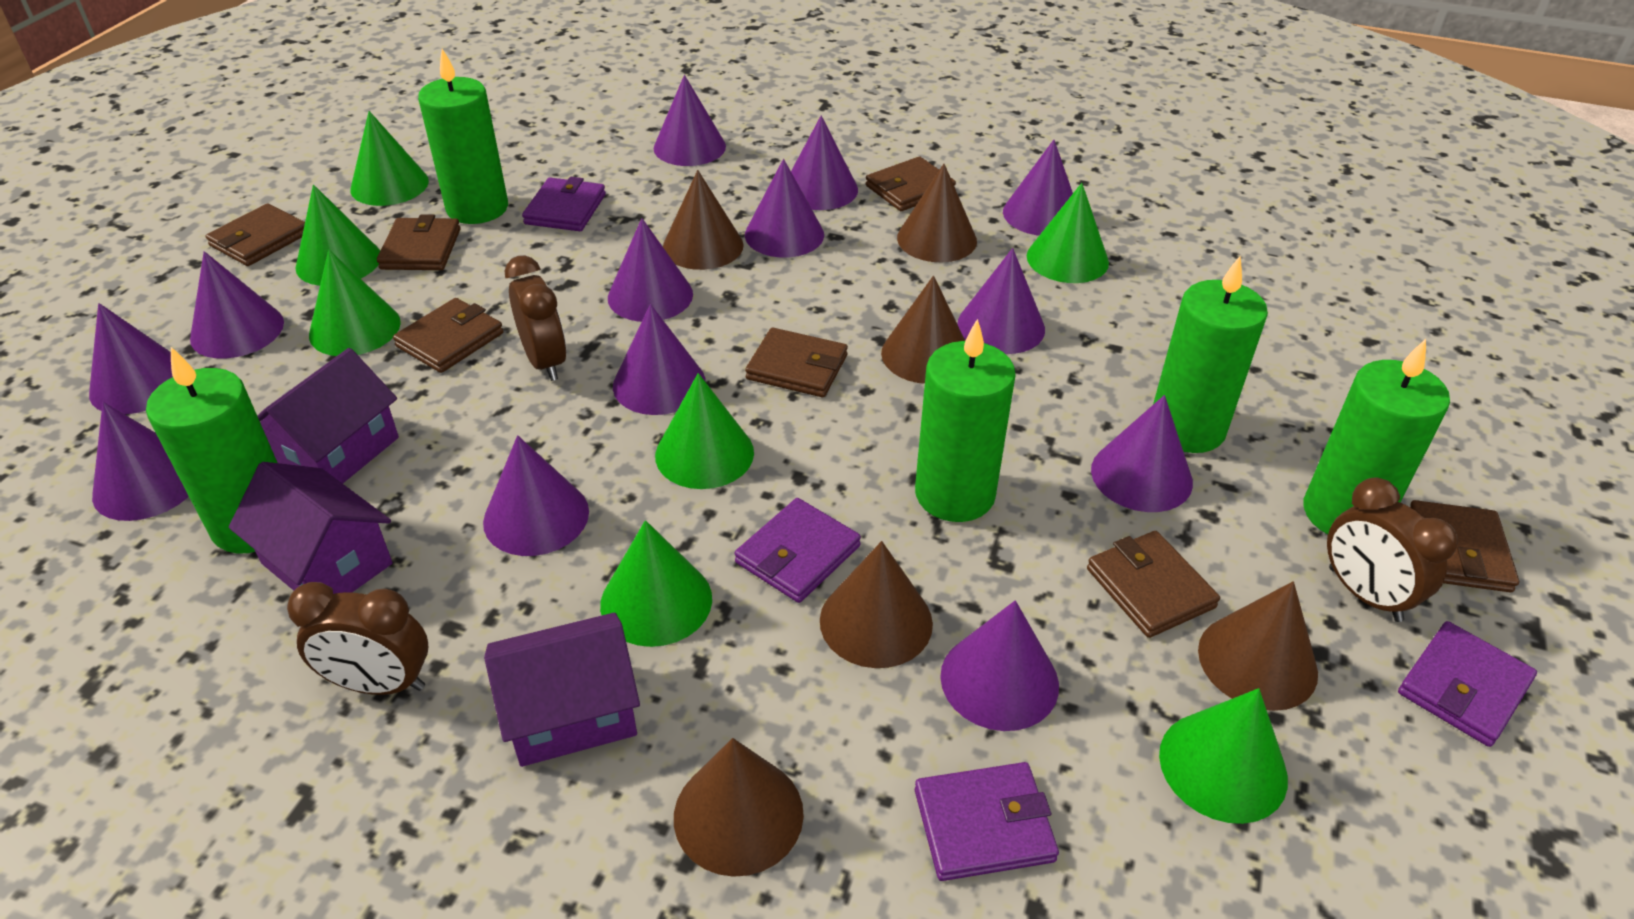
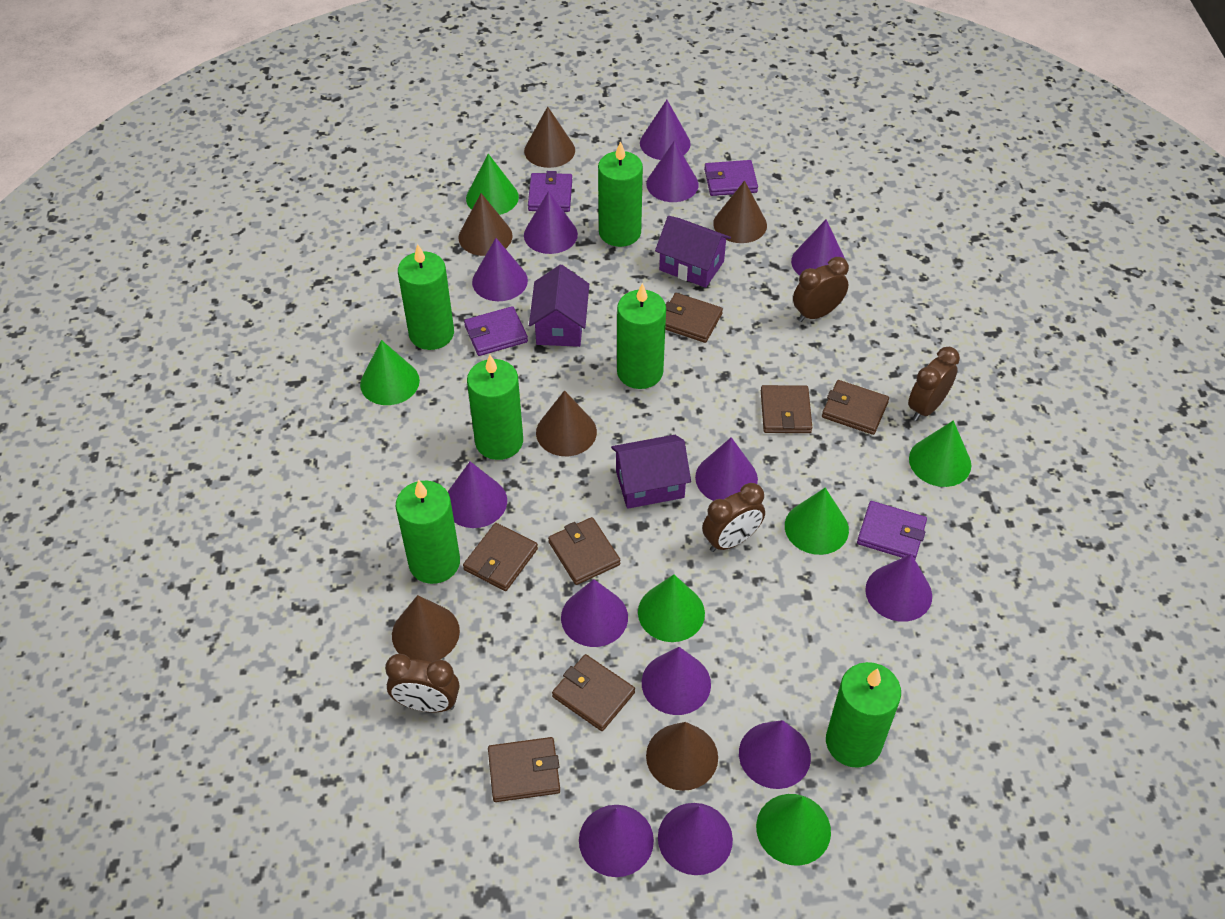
brown clock: [287,582,428,695] [505,256,566,381] [1327,478,1458,622] = 3 -> [385,654,459,712] [702,483,765,552] [793,257,849,322] [908,347,960,421] = 4
green candle: [146,347,278,553] [418,49,508,224] [915,319,1016,522] [1153,256,1268,453] [1304,339,1450,534] = 5 -> [396,480,460,584] [398,244,454,350] [467,355,523,460] [598,141,643,247] [617,283,666,389] [826,662,901,768] = 6
green cone: [295,185,380,286] [309,250,401,356] [350,111,429,206] [600,520,712,647] [655,373,754,489] [1027,183,1109,283] [1159,688,1288,824] = 7 -> [360,340,420,405] [466,154,519,215] [638,574,705,642] [756,794,831,866] [785,488,849,555] [909,420,971,487] = 6

